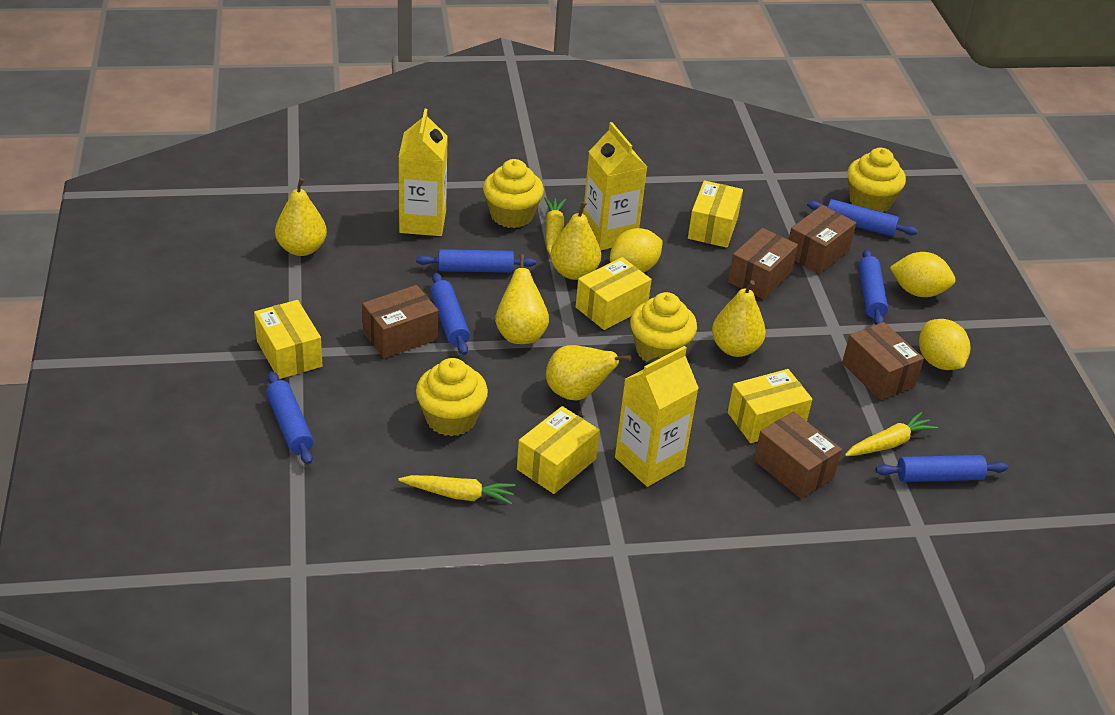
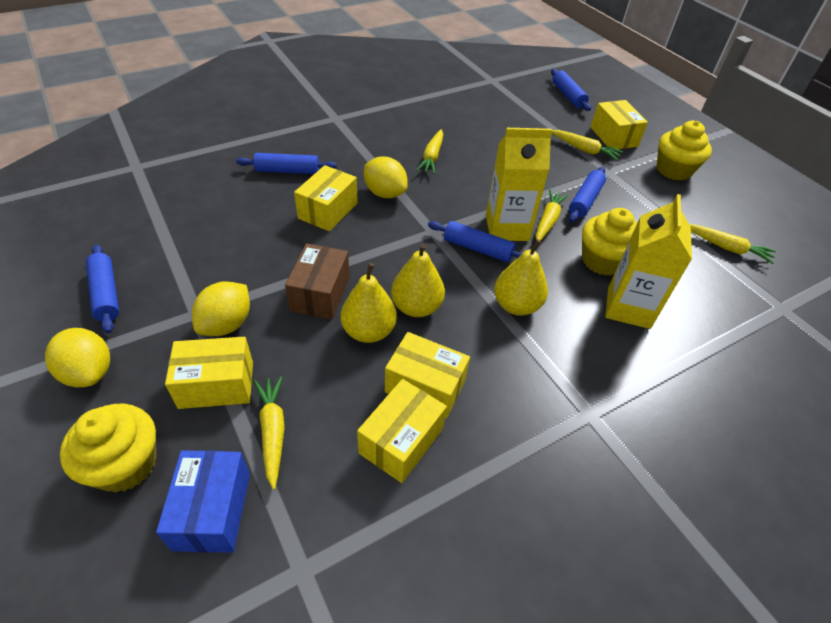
blue box: none = 0 -> [156,450,250,553] = 1
blue rolling pin: [266,371,313,465] [416,249,536,273] [430,272,470,355] [807,199,918,236] [858,249,888,325] [876,455,1008,482] = 6 -> [86,245,119,333] [236,153,337,174] [428,221,522,262] [551,69,591,111] [569,167,606,222] = 5
brown box: [362,285,439,359] [728,228,798,300] [754,411,842,499] [789,205,856,274] [842,322,924,400] = 5 -> [285,243,350,319] = 1
yellow carrot: [398,475,516,505] [544,197,566,254] [845,412,938,456] = 3 -> [254,376,285,490] [416,129,443,174] [535,190,569,241] [552,130,623,161] [689,224,776,264] = 5
yellow carton: [399,109,448,236] [583,122,647,250] [615,346,699,487] = 3 -> [486,128,553,241] [605,194,692,329] = 2
yellow cupcake: [416,358,488,436] [483,159,544,228] [630,292,697,362] [847,148,906,213] = 4 -> [60,404,156,493] [582,208,637,276] [657,121,712,181] = 3
yellow pear: [275,178,327,256] [495,254,549,344] [546,345,632,401] [550,202,601,280] [712,280,766,357] = 5 -> [341,263,397,343] [391,244,445,317] [494,239,548,316] = 3

